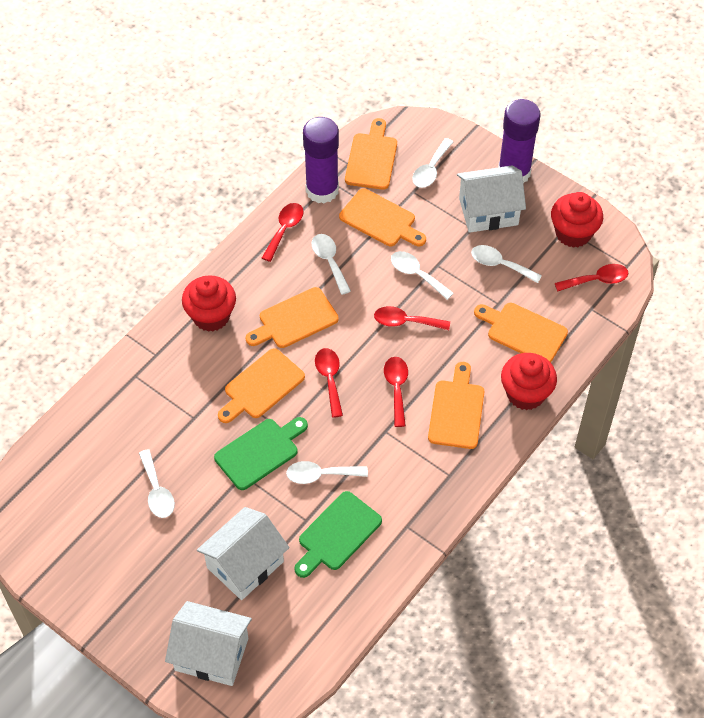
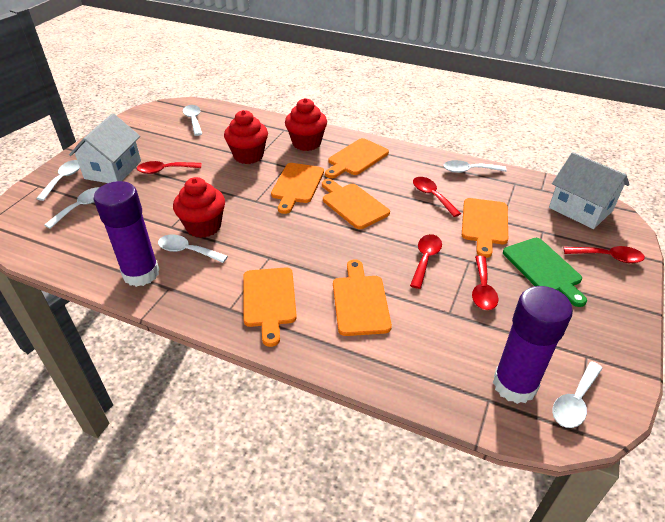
green cutting board: [214,417,308,490] [294,491,382,578] = 2 -> [503,238,587,307] = 1
white house: [165,601,252,686] [197,507,290,600] [457,165,526,233] = 3 -> [69,113,141,183] [549,152,629,229] = 2

